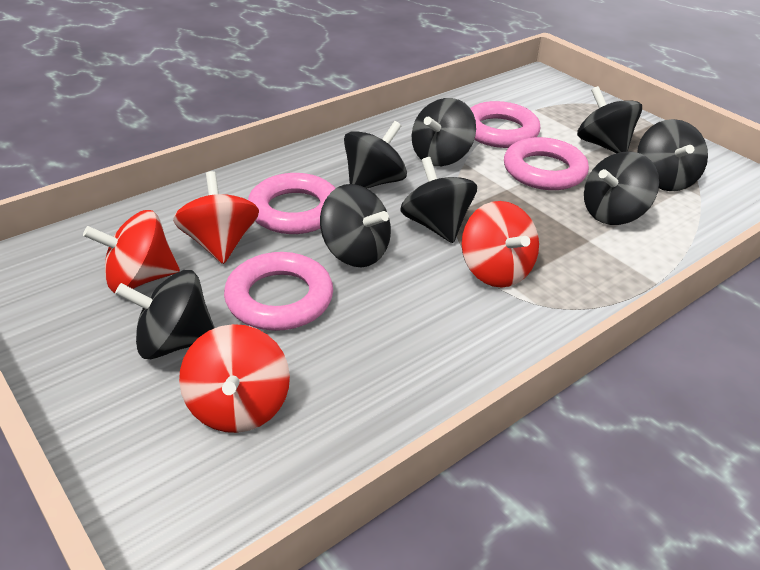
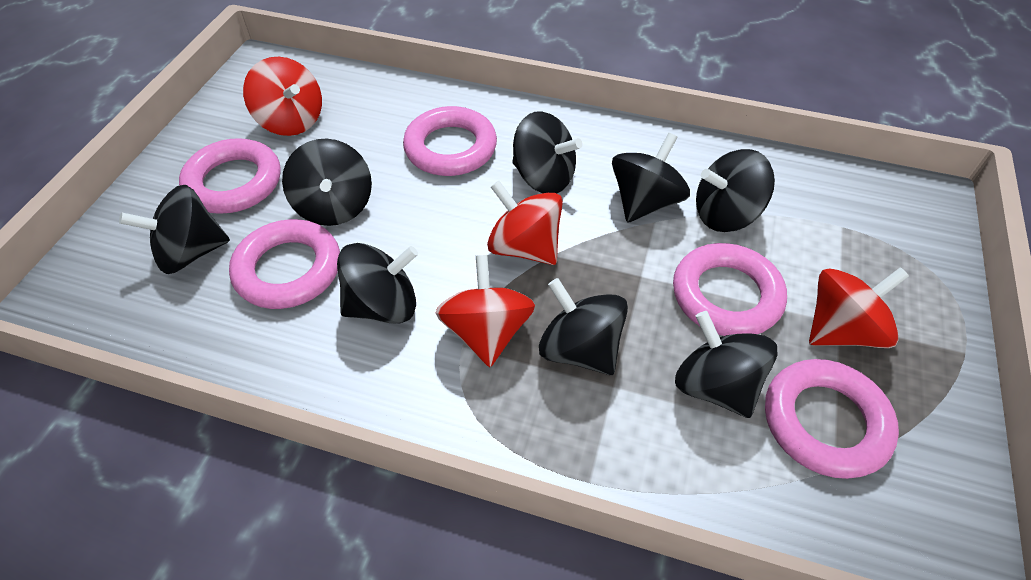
pink ring: [224,252,333,331] [248,173,336,234] [470,101,540,148] [504,137,589,190] = 4 -> [179,138,281,214] [229,219,340,309] [403,106,497,176] [673,243,787,336] [765,359,899,479] = 5

